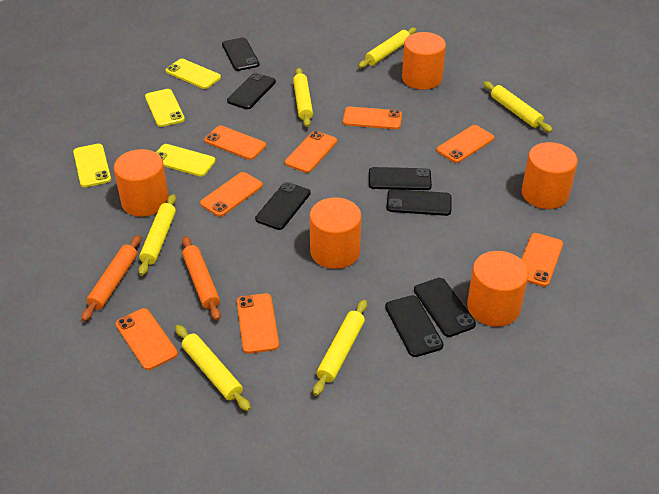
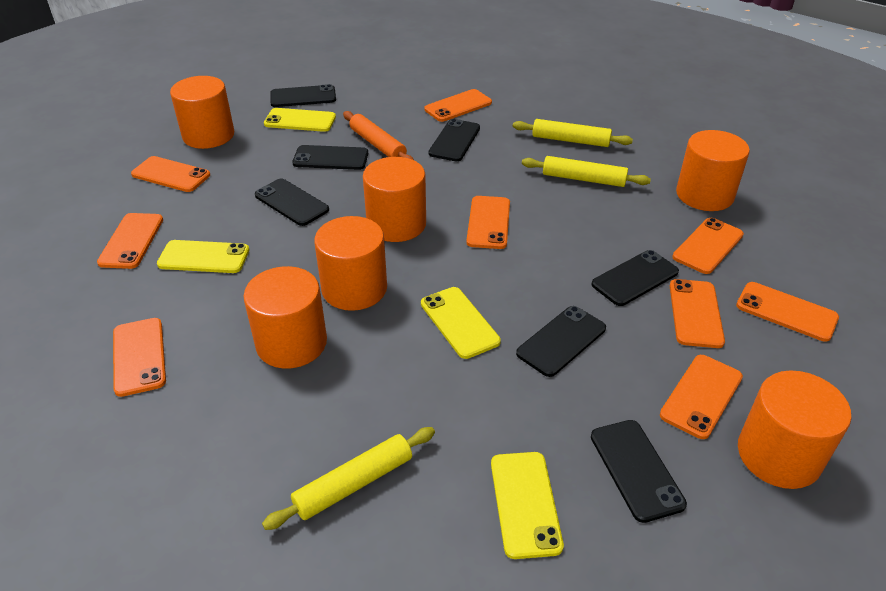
orange cylinder: [114,149,169,217] [309,197,361,269] [402,32,446,90] [467,251,529,327] [522,142,578,209] = 5 -> [170,76,235,149] [244,266,327,369] [314,216,387,311] [363,157,426,242] [676,130,750,211] [738,370,852,489] = 6
orange phone: [116,308,178,370] [200,172,263,217] [204,125,266,160] [237,293,279,354] [285,131,337,173] [343,106,402,129] [437,125,494,163] [521,233,563,287] = 8 -> [97,213,163,269] [113,318,166,397] [131,156,210,192] [424,89,492,122] [466,196,510,249] [660,355,743,439] [670,279,725,348] [672,218,744,274] [736,282,839,342] = 9
orange rolling pin: [81,235,141,322] [182,236,221,321] = 2 -> [343,111,414,160] = 1
yellow rolling pin: [138,194,176,276] [175,325,251,411] [293,68,313,127] [313,300,367,396] [358,28,417,68] [483,81,553,133] = 6 -> [262,427,435,530] [513,119,633,147] [522,156,651,187] = 3

